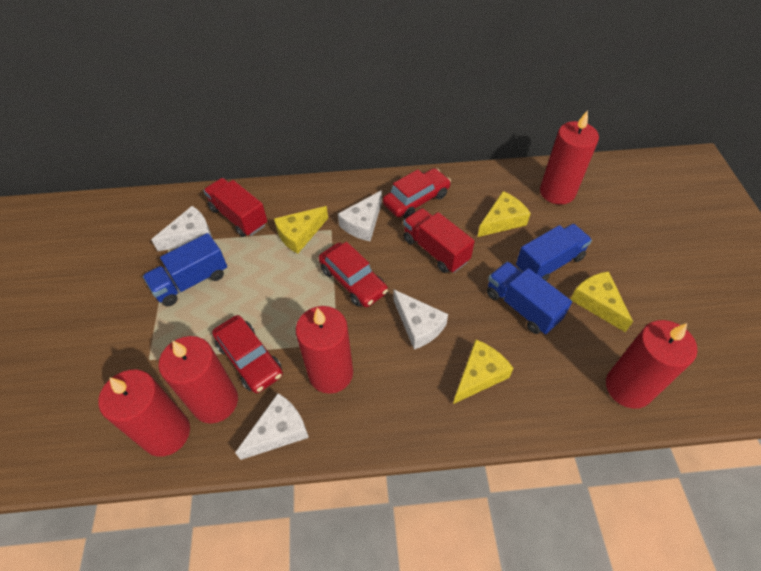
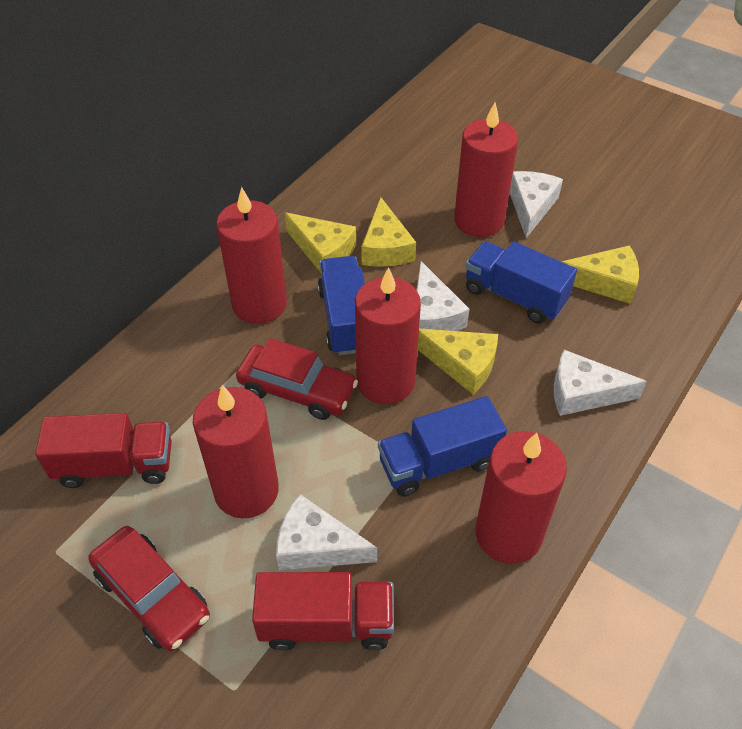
red car: [212,315,283,393] [319,242,388,307] [383,168,451,219] = 3 -> [88,526,210,651] [236,338,358,420] = 2

